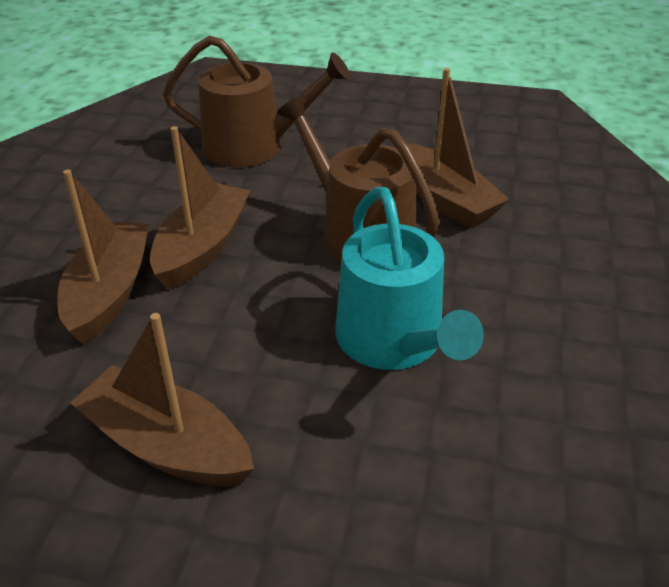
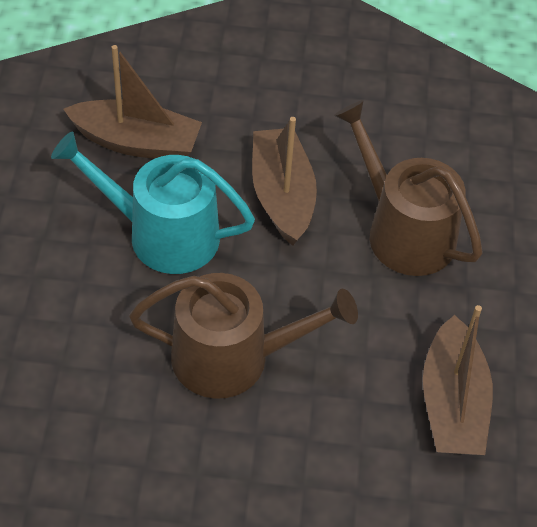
brown boat: [57,170,149,345] [70,313,254,486] [150,126,251,290] [407,68,509,228] = 4 -> [63,45,202,159] [252,117,317,246] [423,305,493,455] = 3

